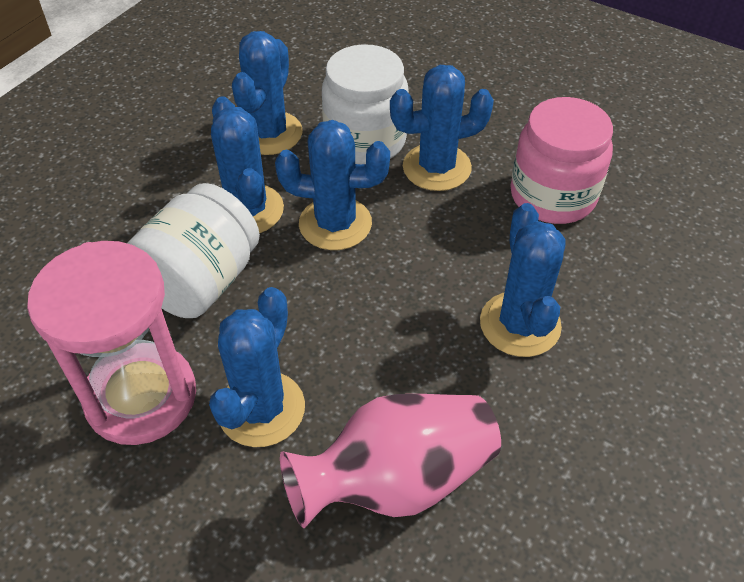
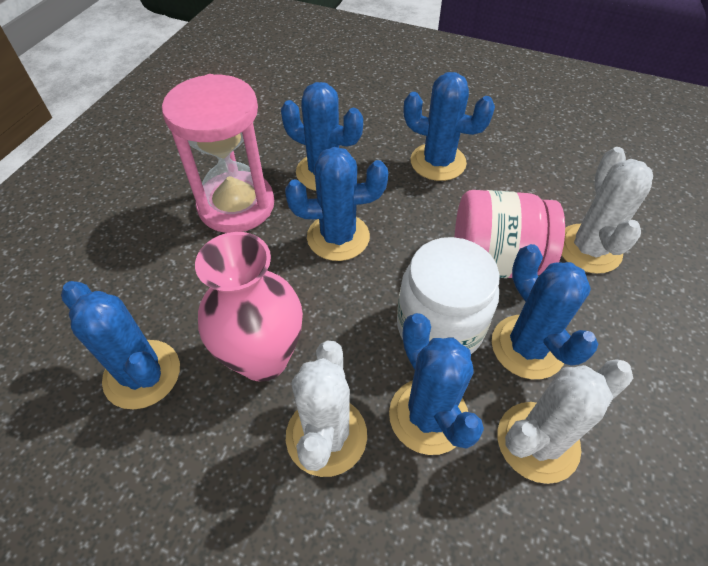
white cactus: none = 0 -> [286,341,367,477] [497,359,633,484] [561,147,653,274] = 3
white jar: [127,183,260,318] [322,44,409,164] = 2 -> [397,237,500,354] = 1

